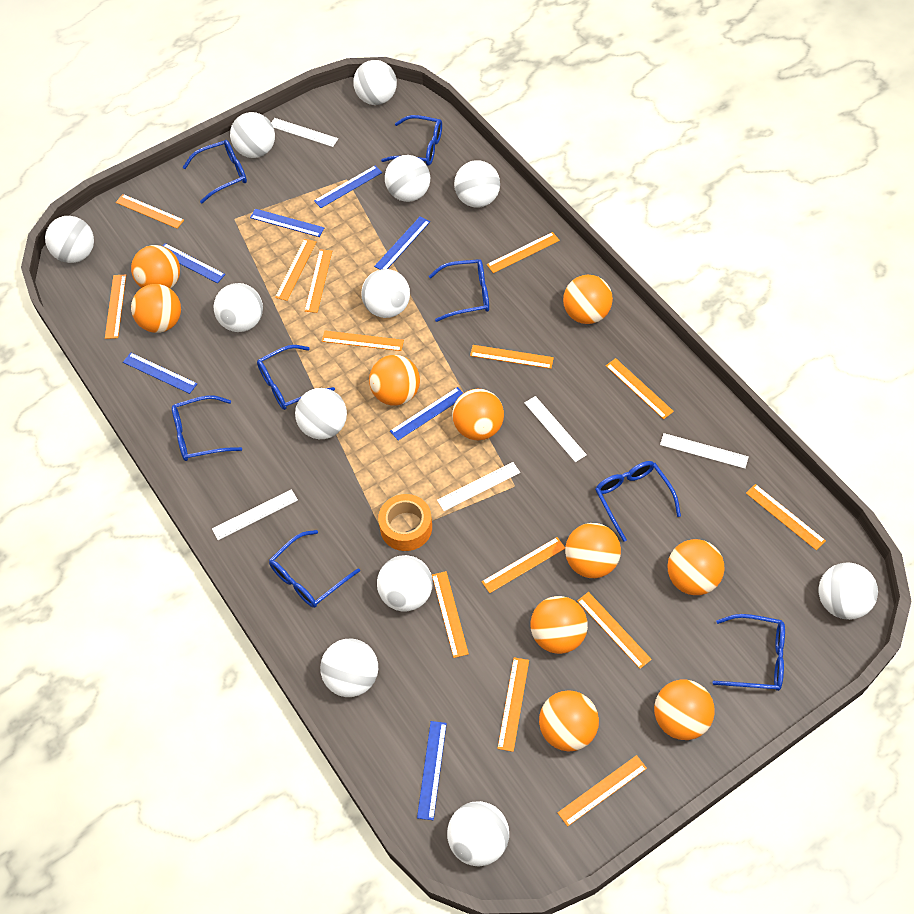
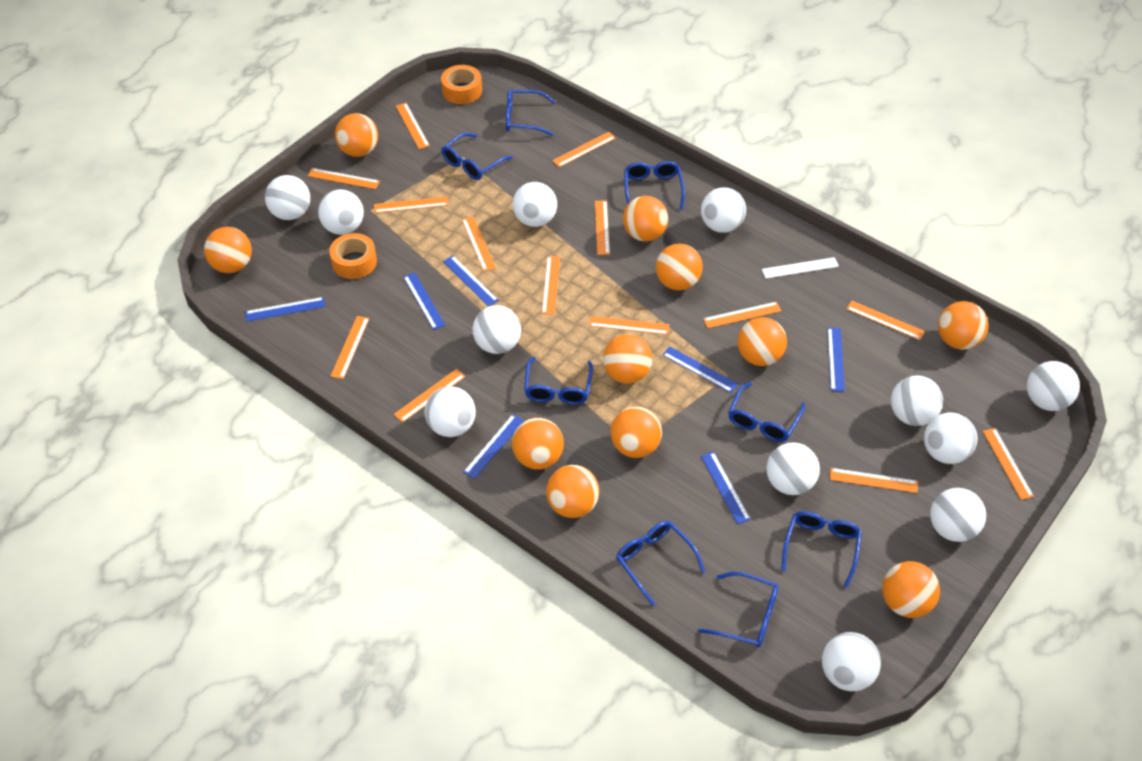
orange ball: [131,245,180,289] [131,284,181,333] [369,355,420,406] [452,389,504,440] [530,596,588,654] [539,690,599,751] [563,275,613,324] [565,523,621,578] [654,680,715,740] [668,539,725,595] = 10 -> [204,227,252,273] [335,113,378,157] [512,418,564,470] [546,465,599,518] [603,334,652,384] [610,406,662,458] [623,196,668,241] [656,244,703,290] [738,317,787,366] [882,561,940,618] [938,301,989,350] = 11
orange tape: [378,494,432,551] = 1 -> [329,233,377,279] [441,65,482,104] = 2
white ruler: [212,489,298,540] [271,118,338,147] [437,462,520,511] [525,396,587,462] [660,433,749,469] = 5 -> [762,257,839,279] = 1

